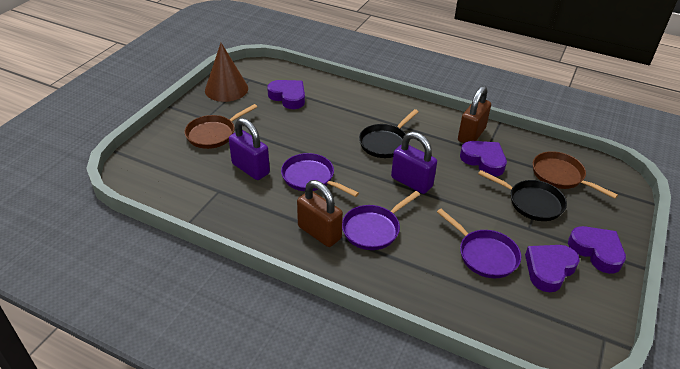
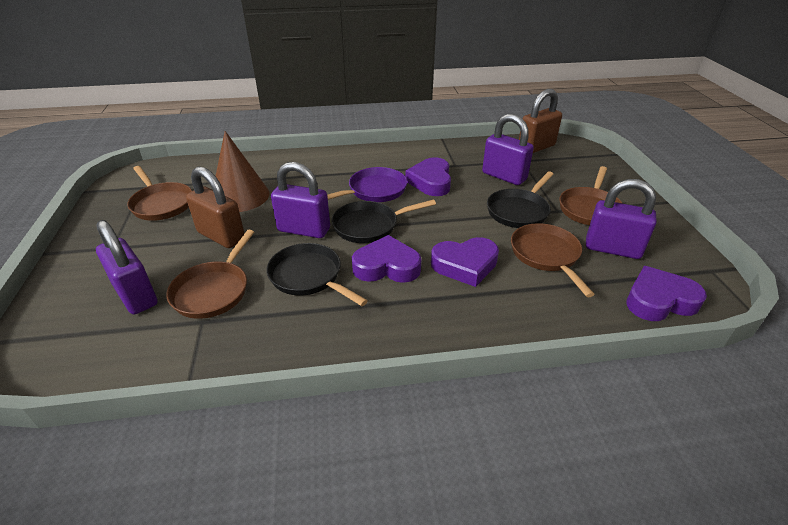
black pan: [359,109,418,158] [478,170,567,221] = 2 -> [266,243,368,306] [332,199,436,243] [487,171,554,228] = 3
brown pan: [184,104,257,149] [533,151,618,199] = 2 -> [127,166,192,221] [166,230,254,319] [511,223,595,297] [559,166,623,225] = 4
purple padlock: [229,118,270,180] [391,132,437,194] = 2 -> [96,220,157,314] [271,162,330,238] [482,114,534,185] [586,179,657,259] = 4
purple pan: [281,153,359,197] [342,191,420,250] [437,209,521,278] = 3 -> [327,167,407,202] = 1

